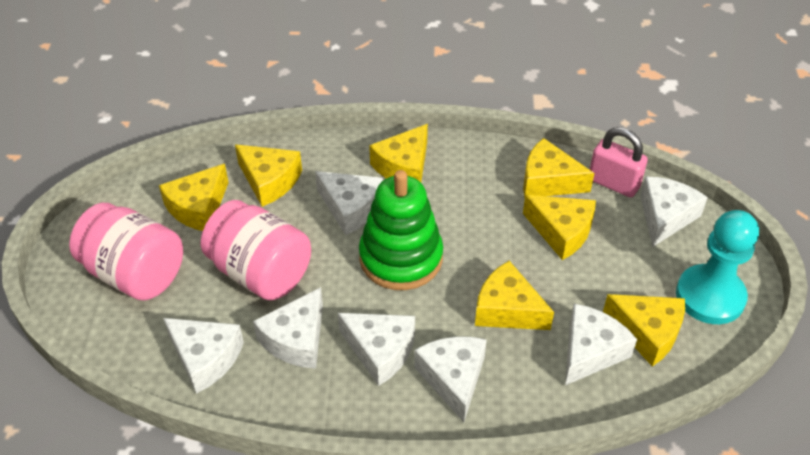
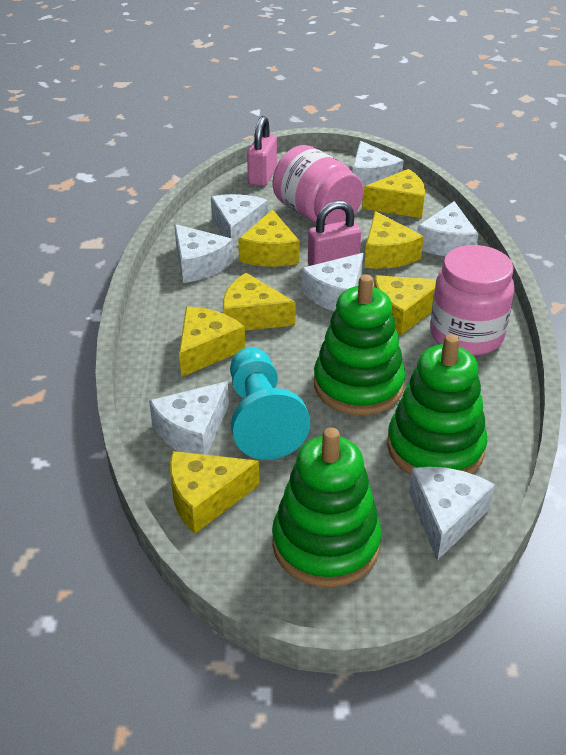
green stacking toy: [359,170,443,290] = 1 -> [272,427,382,587] [314,274,406,415] [387,334,488,475] = 3
pink padlock: [590,127,648,197] = 1 -> [247,116,277,187] [308,201,361,266] = 2

